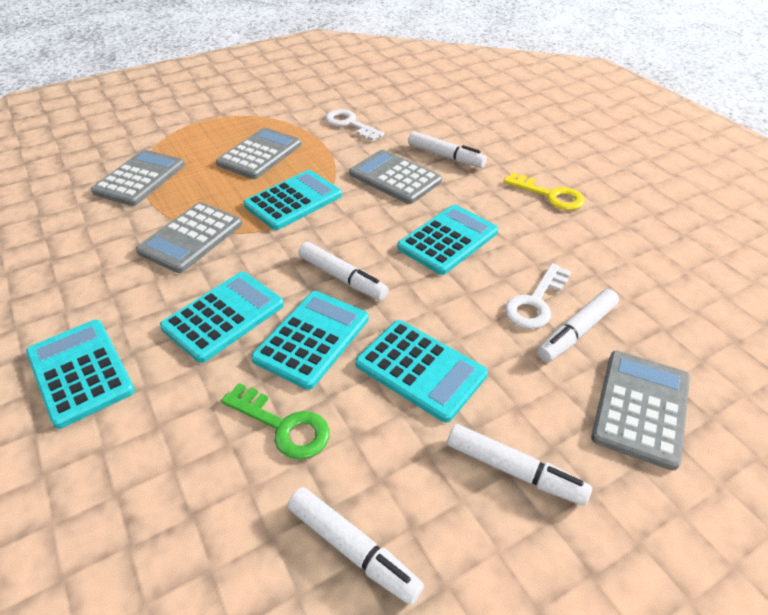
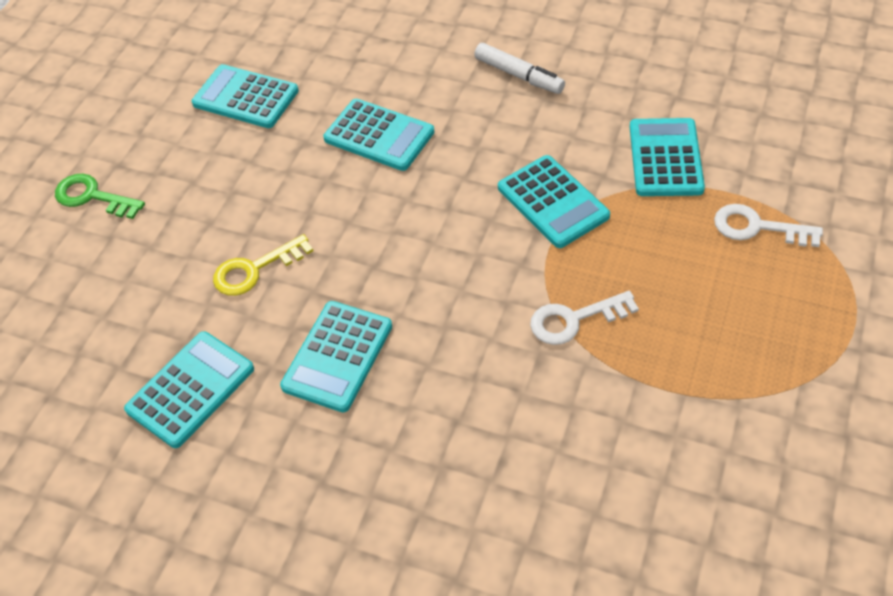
grey calculator: [91,150,185,206] [136,202,242,273] [216,128,302,179] [349,150,442,204] [591,351,690,471] = 5 -> none = 0
white marker: [287,487,424,605] [299,242,389,301] [408,131,487,168] [447,424,592,506] [537,289,619,362] = 5 -> [474,43,565,94] = 1

